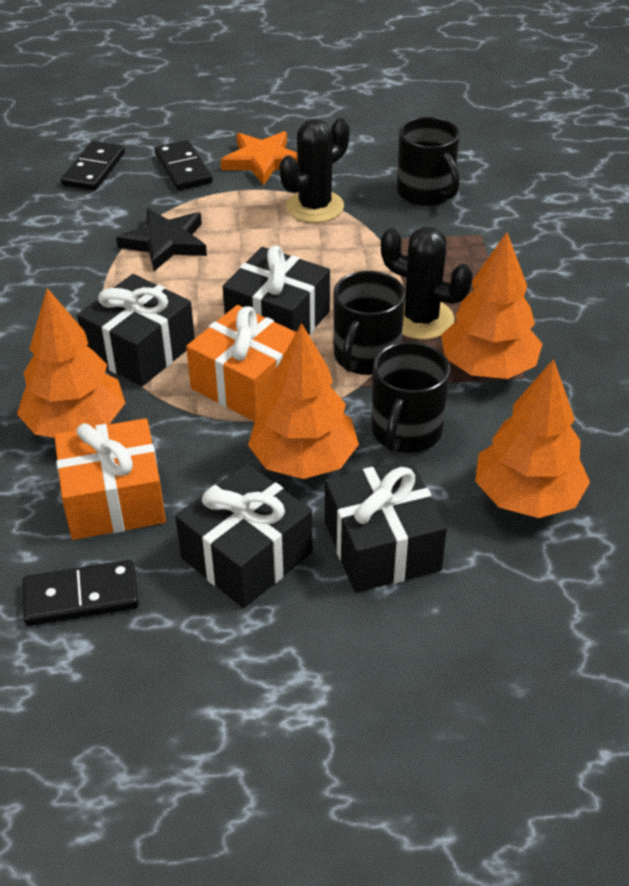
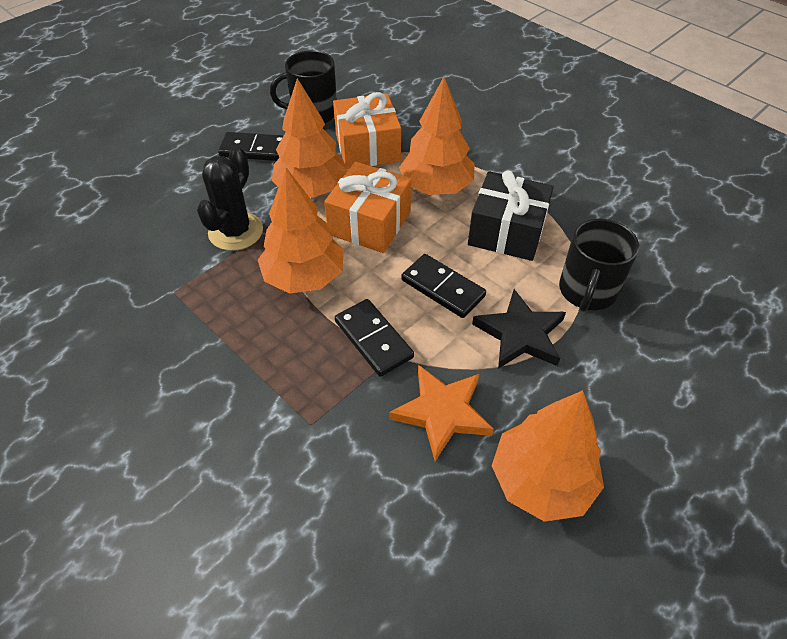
black cactus: [279,118,350,223] [381,227,473,340] = 2 -> [197,147,263,251] = 1
black gift: [77,274,195,387] [175,464,312,608] [223,246,330,335] [325,459,447,593] = 4 -> [468,171,554,261] = 1
black mug: [333,271,405,375] [371,342,450,453] [397,117,460,206] = 3 -> [270,50,337,123] [559,219,639,312] = 2

